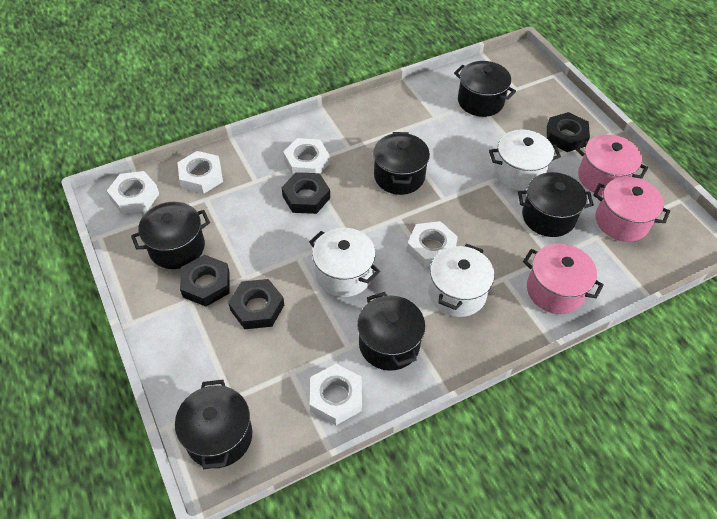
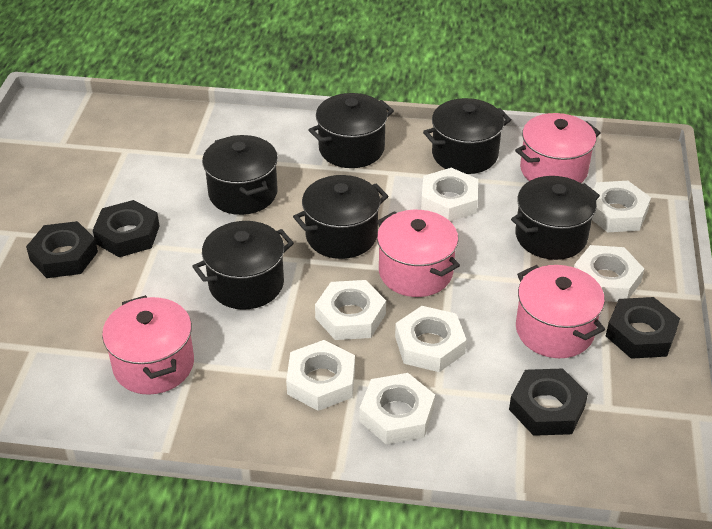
pink pot: [523,244,604,314] [576,134,648,195] [593,177,670,242] = 3 -> [102,295,194,395] [377,210,460,297] [515,113,601,183] [516,265,605,358] = 4
white nut: [107,171,159,214] [177,151,223,194] [283,138,330,176] [310,364,362,425] [407,221,458,268] = 5 -> [286,340,355,411] [315,280,386,340] [360,373,435,445] [395,306,467,372] [421,168,478,222] [574,245,644,302] [592,181,651,232] = 7
white pot: [309,228,380,297] [429,244,495,317] [489,130,561,191] = 3 -> none = 0

